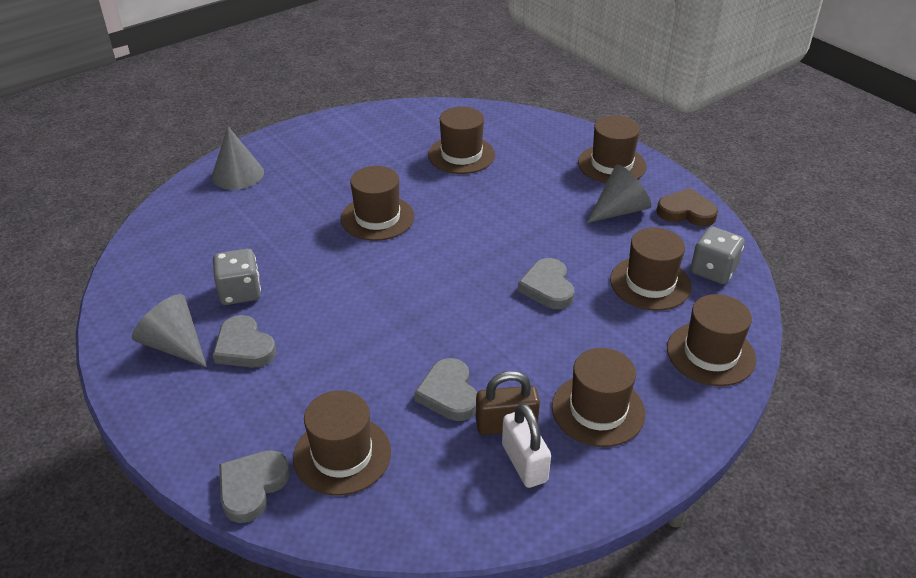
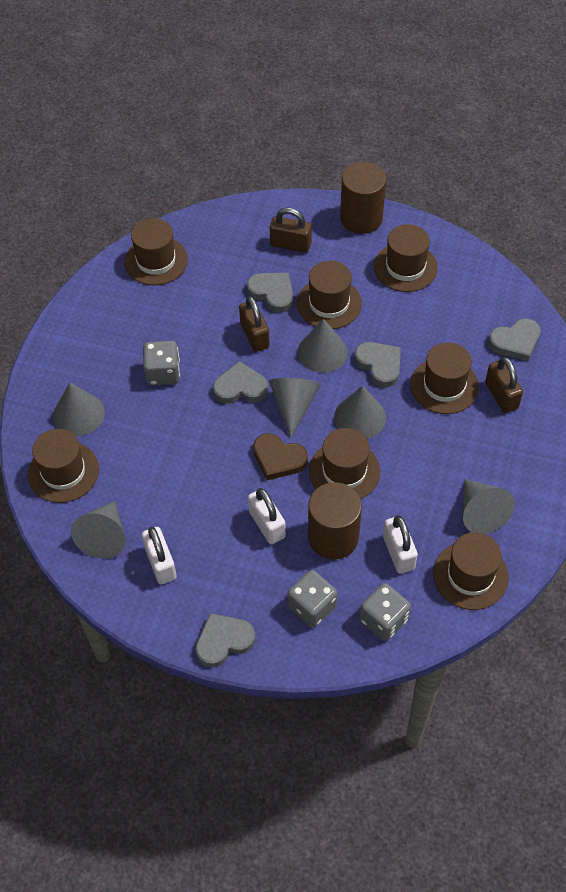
brown cylinder: none = 0 -> [308,482,362,560] [340,162,386,234] = 2
brown padlock: [476,371,540,435] = 1 -> [239,296,270,352] [270,208,312,253] [485,357,523,413] = 3
grey cone: [132,294,207,367] [211,127,264,190] [587,165,651,223] = 3 -> [53,383,105,436] [71,501,126,559] [269,378,321,438] [298,319,348,373] [334,386,386,439] [463,479,515,534] = 6
grey dice: [213,249,261,305] [690,226,745,284] = 2 -> [143,341,180,385] [287,570,337,628] [359,583,411,641] = 3
grey heart: [213,315,276,368] [219,450,290,523] [414,358,477,421] [518,258,574,309] = 4 -> [196,613,255,668] [213,361,268,404] [247,273,293,313] [354,342,401,387] [488,318,541,361] = 5
white padlock: [502,403,551,488] = 1 -> [142,527,176,584] [248,488,286,544] [383,515,418,574] = 3

